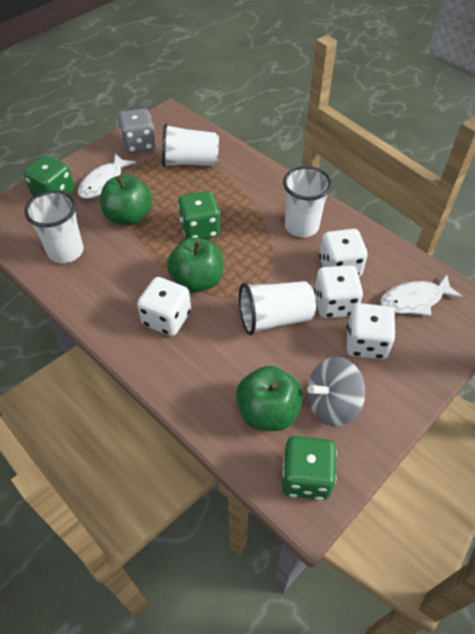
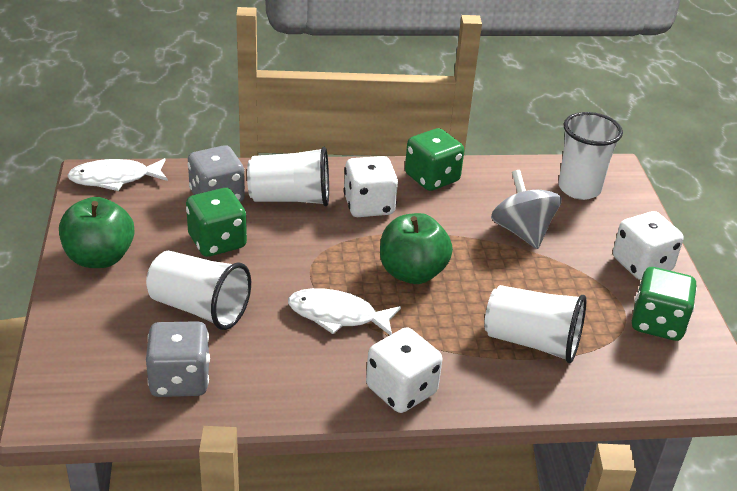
green apple: [100,174,152,225] [167,237,223,293] [236,366,303,431] = 3 -> [59,197,134,268] [380,213,453,284] = 2
grey dice: [118,108,156,154] = 1 -> [146,321,210,397] [188,145,245,202] = 2
white dice: [137,277,191,336] [314,265,363,318] [319,229,368,277] [347,303,396,359] = 4 -> [344,156,398,217] [366,327,443,413] [613,211,684,280] = 3

